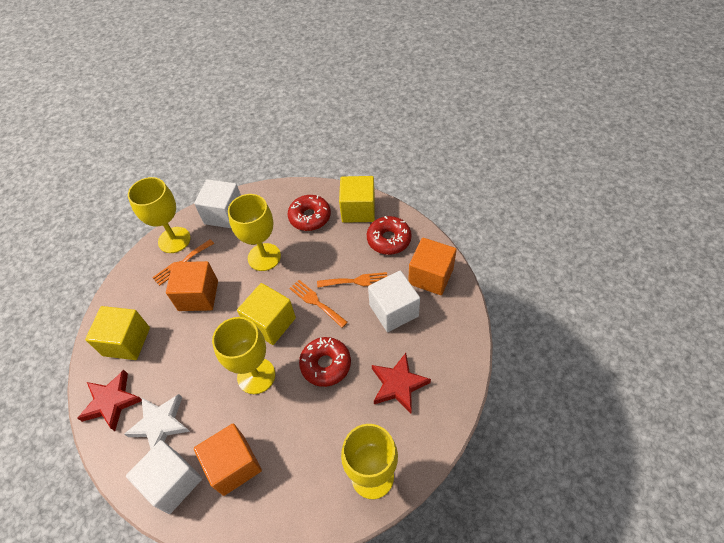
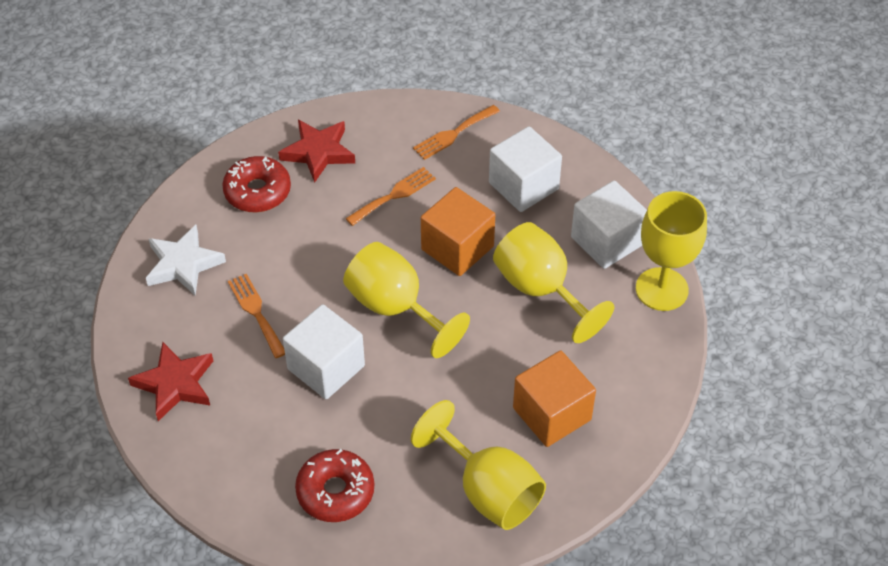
orange cube: [166,261,218,311] [194,424,262,496] [408,238,457,295] = 3 -> [421,187,495,276] [513,351,596,447] = 2
red donut: [287,195,331,231] [299,337,351,387] [367,216,412,255] = 3 -> [222,156,291,213] [295,449,374,522] = 2
yellow cube: [85,306,150,360] [237,283,296,345] [339,176,375,223] = 3 -> none = 0

